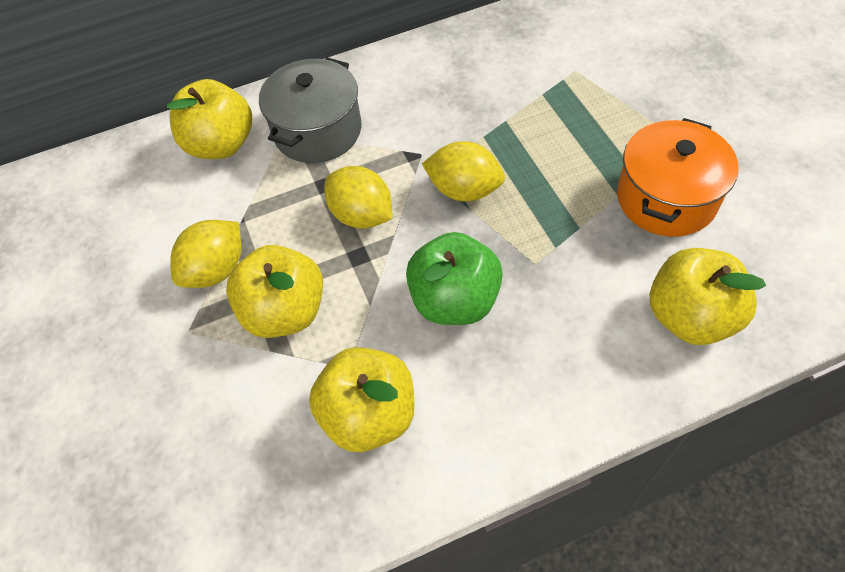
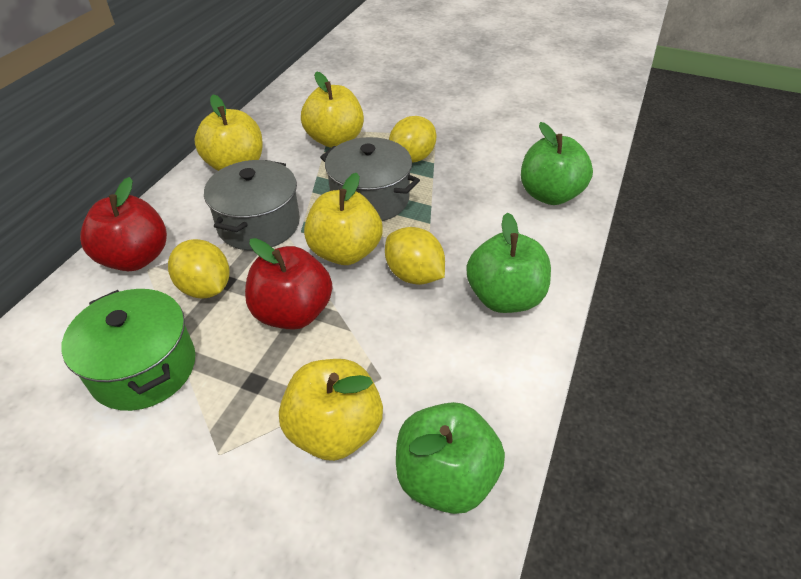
green apple: [406,232,503,325] = 1 -> [396,402,505,514] [466,212,551,313] [521,122,593,205] = 3
green pot: none = 0 -> [61,289,195,411] = 1
grey pot: [259,57,362,163] = 1 -> [204,160,300,250] [320,137,420,221] = 2
orange pot: [617,118,739,237] = 1 -> none = 0
red apple: none = 0 -> [80,177,167,271] [245,238,332,330] = 2

